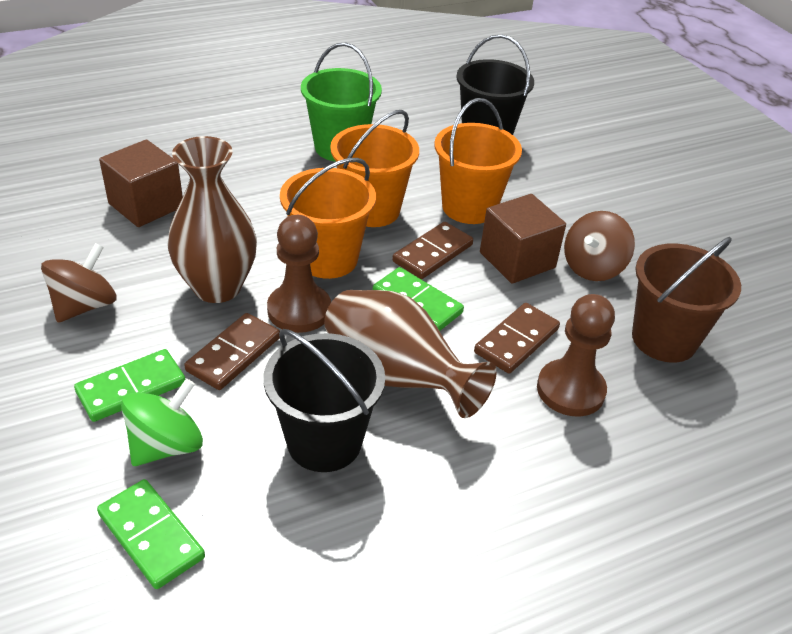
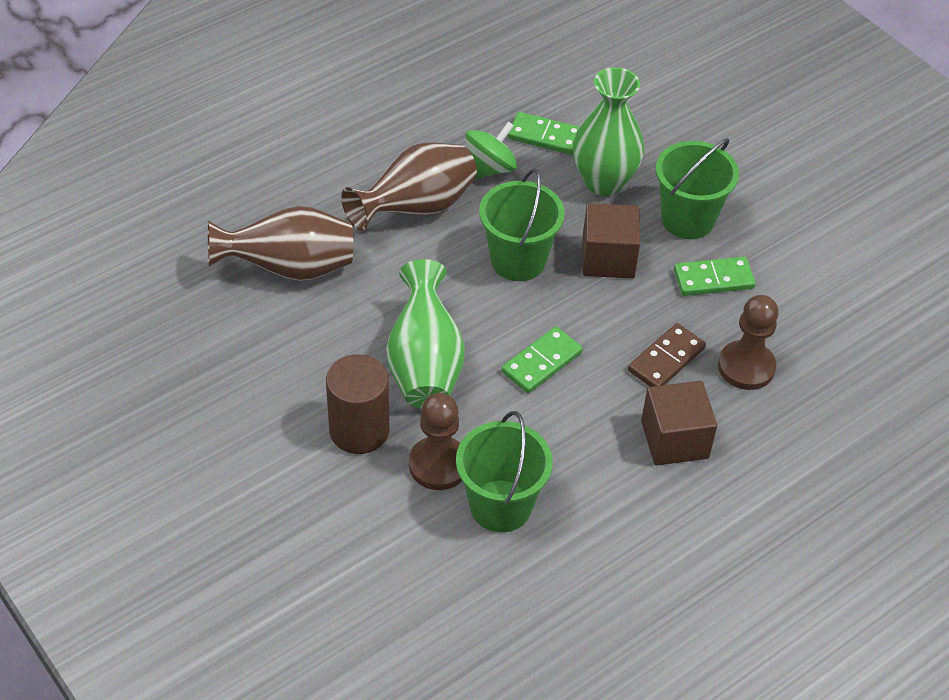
black bucket: [263,329,385,472] [456,35,534,135] = 2 -> none = 0
brown bucket: [632,237,741,363] = 1 -> none = 0
brown cylinder: none = 0 -> [326,354,390,454] = 1
brown domino: [184,313,280,390] [392,222,473,279] [474,303,560,374] = 3 -> [628,323,706,387] = 1
brown spinning top: [41,243,117,323] [564,211,635,281] = 2 -> none = 0
green bucket: [301,43,382,162] = 1 -> [456,411,553,532] [479,168,565,281] [656,138,739,239] = 3
green vase: none = 0 -> [386,259,465,408] [573,67,644,196] = 2
orange bucket: [280,158,376,279] [330,110,419,227] [434,98,522,224] = 3 -> none = 0

